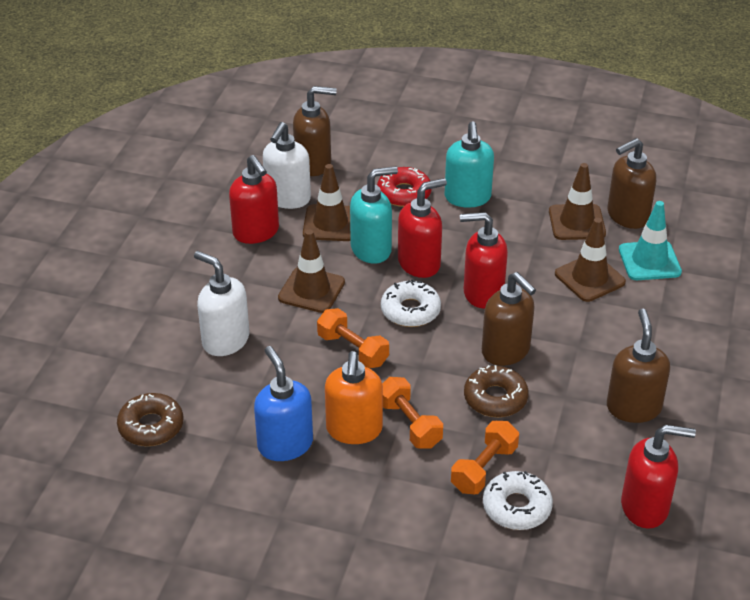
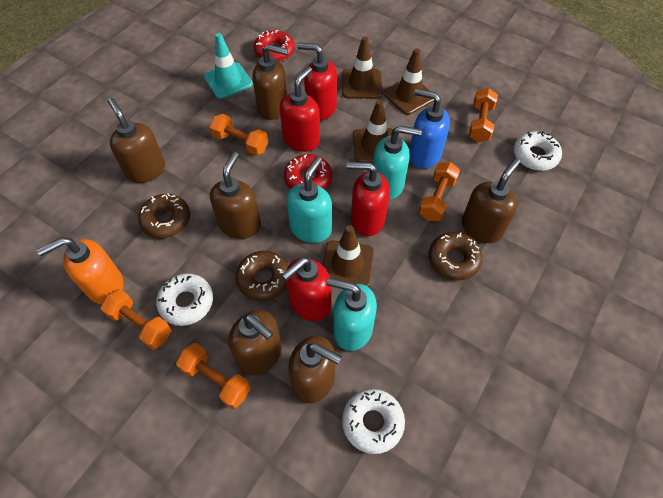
brown donut: [117,393,183,446] [464,365,529,417] = 2 -> [138,193,190,238] [236,251,288,301] [429,232,482,280] = 3
brown soap dispenser: [293,86,337,176] [482,272,536,366] [607,138,656,229] [607,309,670,423] = 4 -> [108,98,165,183] [210,152,261,239] [228,310,282,375] [252,44,288,120] [288,336,342,403] [462,158,520,243] = 6
orange dumbbell: [317,308,389,368] [382,377,443,449] [451,421,519,494] = 3 -> [100,289,171,350] [176,343,251,409] [209,114,268,156] [419,162,460,221] [469,88,498,142] = 5
red donut: [377,167,432,207] = 1 -> [254,30,295,62] [284,154,332,190] = 2
turquoise soap dispenser: [350,166,398,264] [444,121,494,208] = 2 -> [287,157,332,243] [326,278,377,351] [373,125,422,200] = 3
white donut: [381,279,441,327] [483,471,553,530] = 2 -> [156,273,213,326] [342,389,405,454] [513,131,562,171] = 3
white soap dispenser: [194,251,249,356] [263,122,311,209] = 2 -> none = 0

